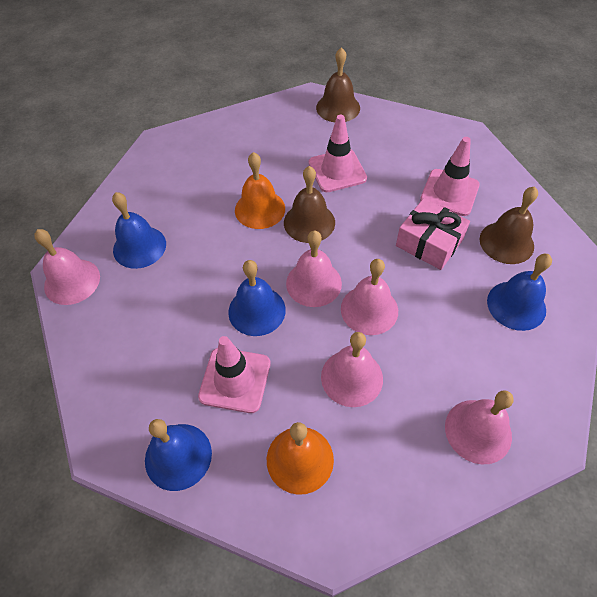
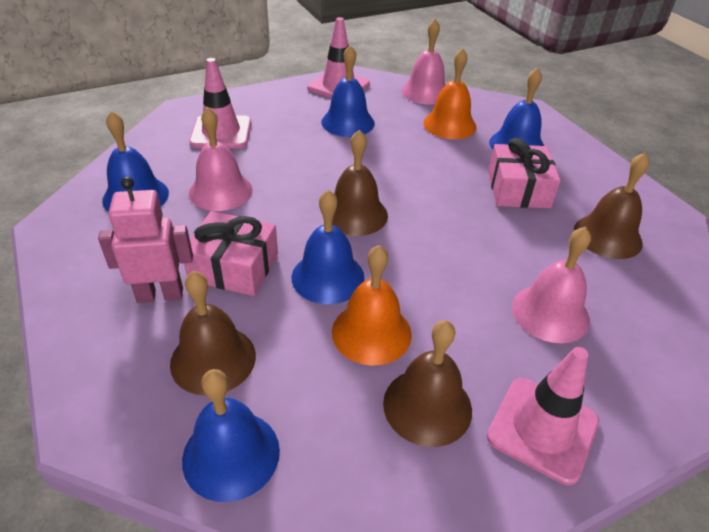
blue bell: [112,192,166,269] [145,419,212,491] [228,260,286,336] [487,254,552,331] = 4 -> [102,111,169,212] [182,369,280,502] [292,190,365,304] [321,45,375,137] [489,67,544,150] = 5
brown bell: [284,166,335,243] [316,47,360,122] [480,187,538,264] = 3 -> [170,271,256,396] [332,130,388,236] [383,320,472,447] [574,153,650,259] = 4
pink bell: [34,229,100,305] [286,231,342,307] [321,332,383,407] [341,259,398,335] [445,390,514,464] = 5 -> [189,107,253,211] [401,19,446,105] [512,227,591,343] = 3
pink gift: [396,198,470,270] = 1 -> [184,211,278,296] [488,138,561,208] = 2
pink robot: none = 0 -> [98,177,193,303] = 1

